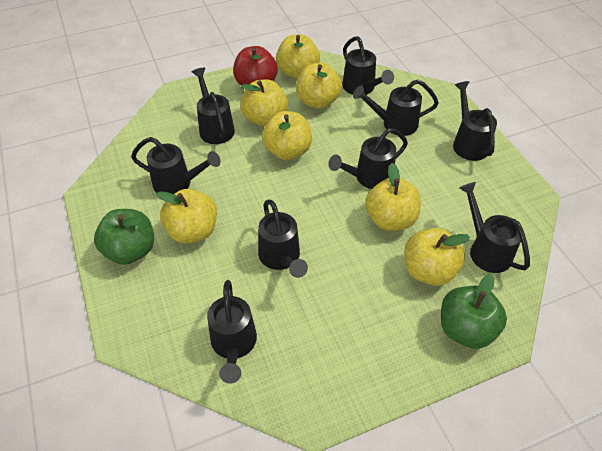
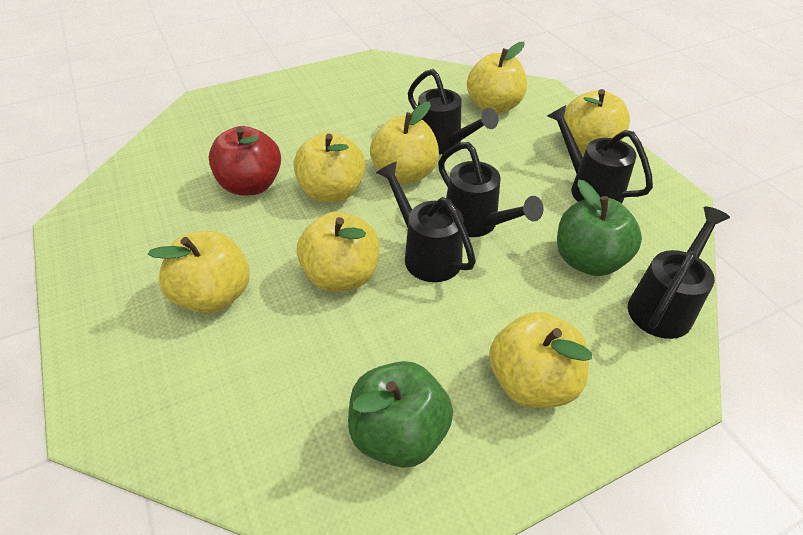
black watering can: [131,137,220,194] [192,68,235,144] [207,280,257,383] [258,199,308,278] [328,128,408,189] [342,36,394,95] [353,79,439,136] [453,81,497,161] [459,182,530,273] = 9 -> [376,162,476,282] [408,69,498,155] [438,142,544,237] [547,105,653,204] [628,207,730,339] = 5

